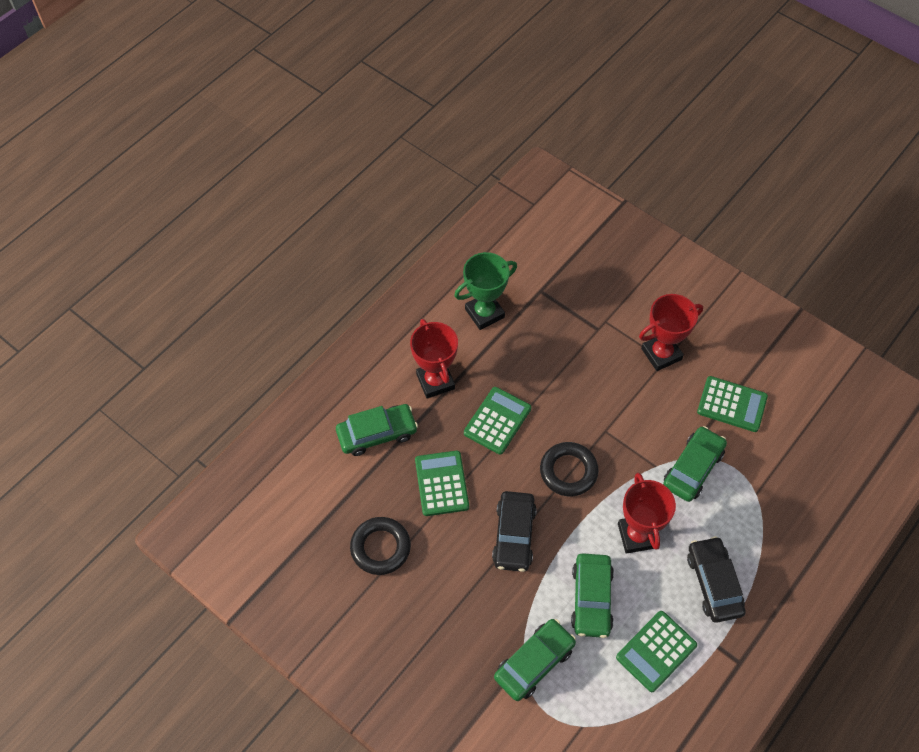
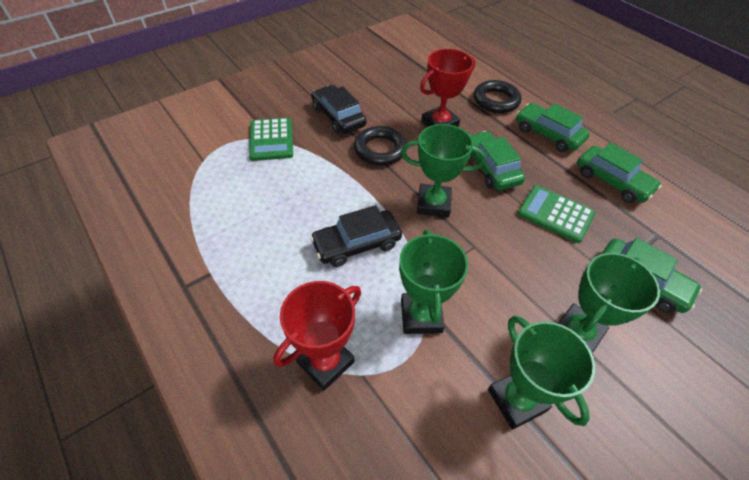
green calculator: [415,451,469,516] [464,387,531,455] [616,611,697,692] [697,376,768,432] = 4 -> [249,118,293,161] [518,185,595,243] = 2
green trophy: [454,252,517,330] = 1 -> [399,230,468,334] [401,124,486,218] [488,315,595,430] [558,253,660,353] = 4
red trophy: [410,319,458,399] [618,473,676,554] [639,294,703,371] = 3 -> [273,281,361,391] [420,49,475,127] = 2

